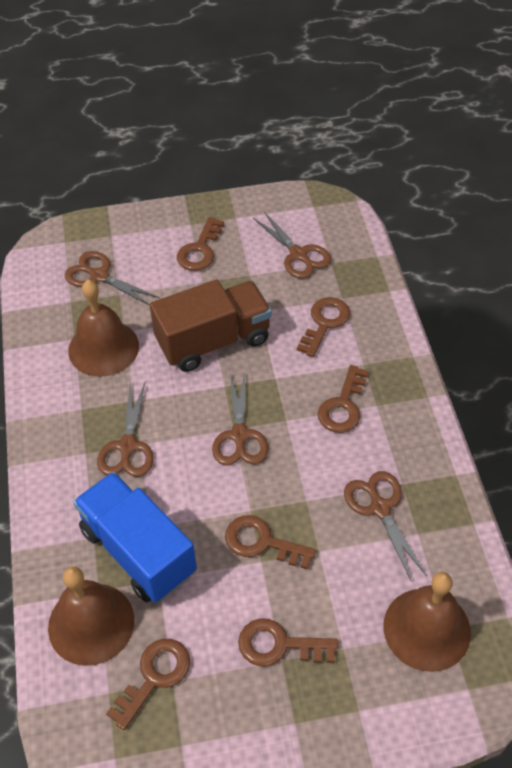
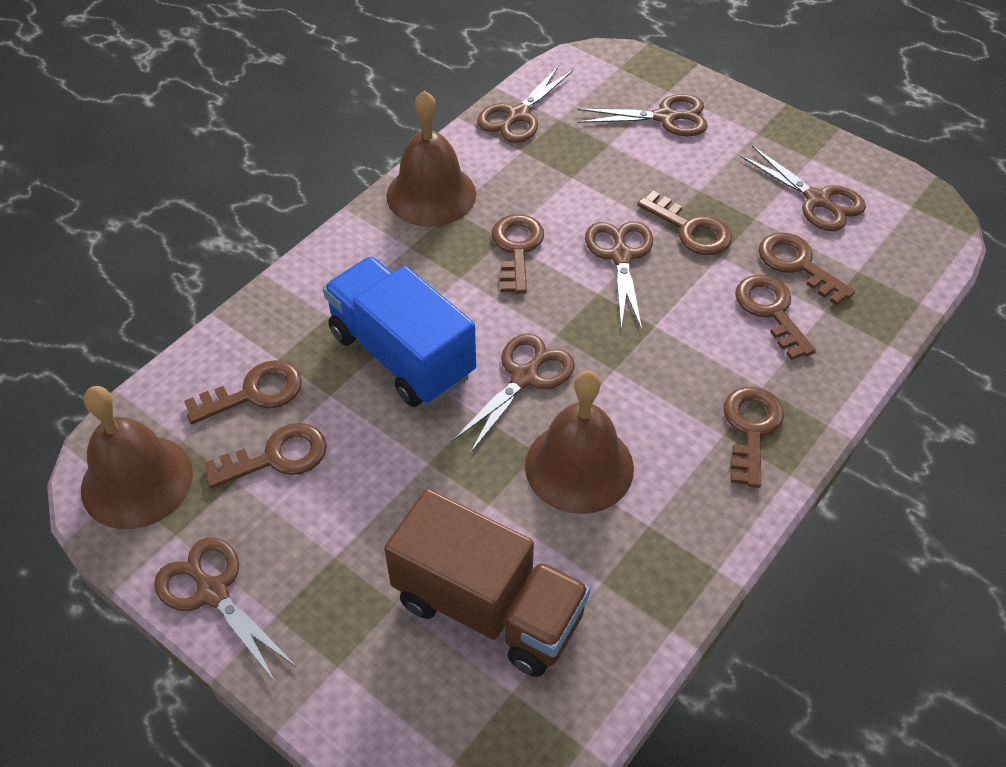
brown key: [106,639,190,730] [177,217,224,271] [225,515,316,569] [238,619,338,666] [297,297,350,357] [318,365,368,433] = 6 -> [184,360,302,424] [203,423,327,489] [492,214,544,294] [637,191,732,255] [724,387,784,488] [735,275,816,360] [758,232,855,305] = 7
brown scissors: [65,251,160,306] [97,382,154,477] [212,372,268,466] [253,212,332,279] [344,471,427,581] = 5 -> [154,537,297,683] [451,333,575,454] [477,65,573,143] [577,94,708,136] [585,221,653,330] [740,146,866,231] = 6

